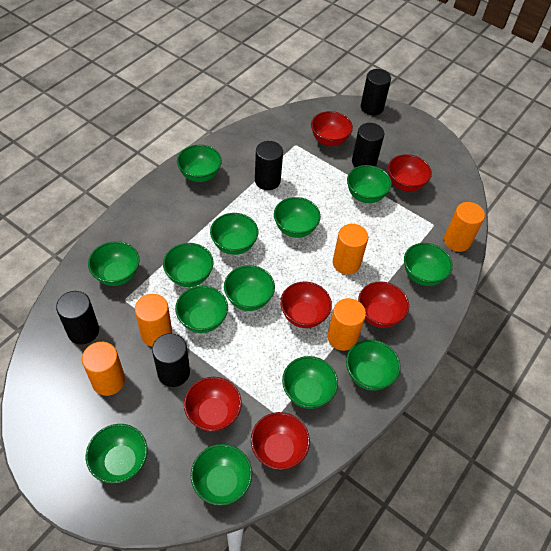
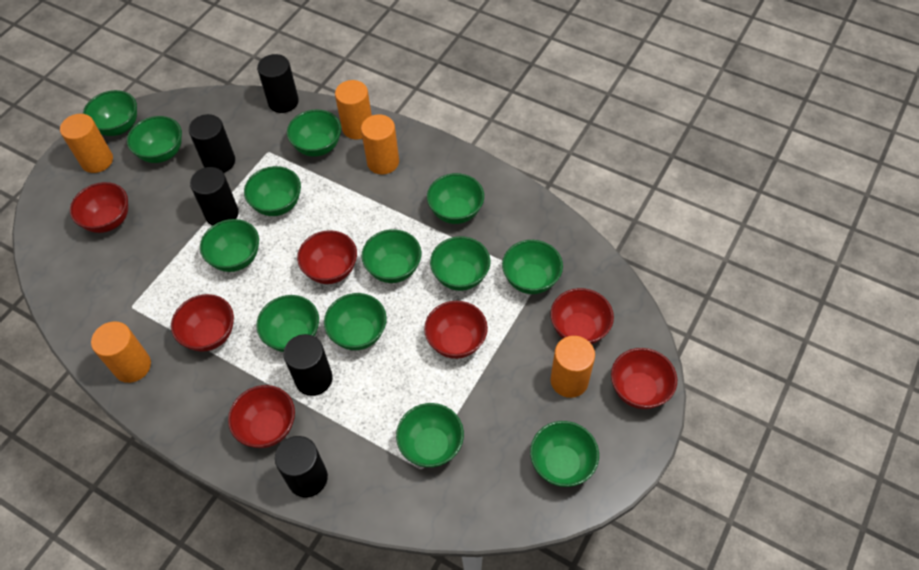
red bowl: [184,377,242,432] [251,412,310,470] [280,282,332,328] [311,111,353,146] [358,281,409,328] [388,154,432,192] = 6 -> [70,182,128,233] [171,294,234,351] [228,385,295,448] [297,230,357,284] [424,301,488,359] [550,288,614,344] [611,348,677,409] = 7

